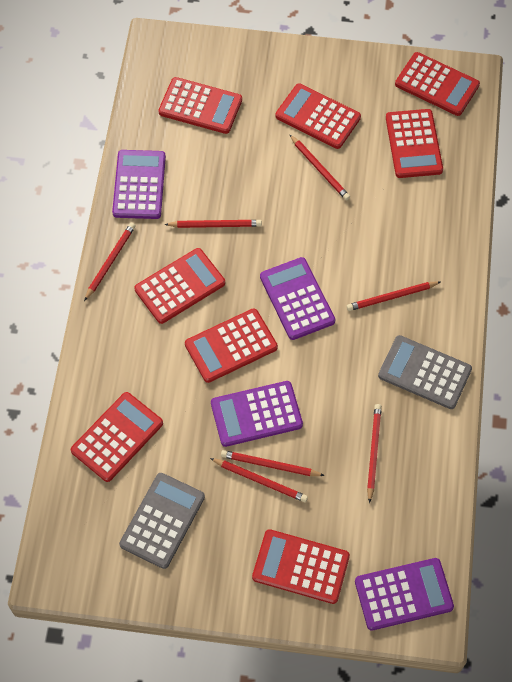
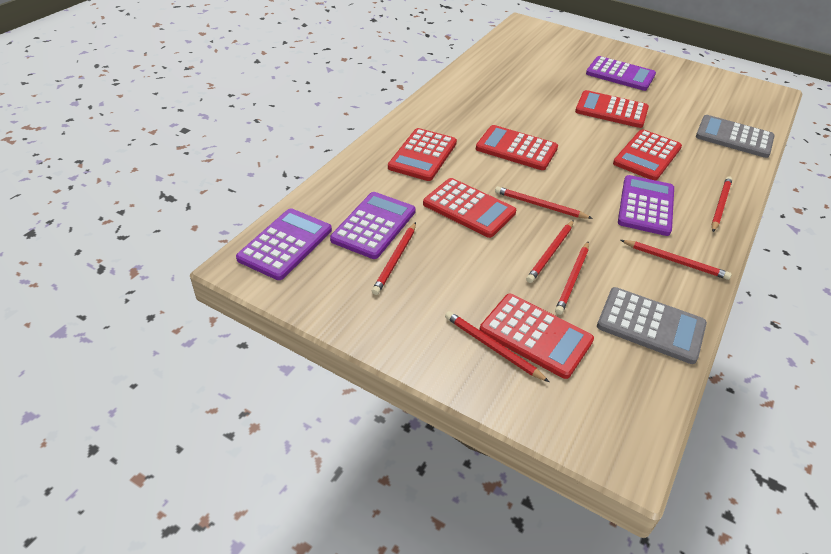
red calculator: [71,392,163,482] [134,248,225,324] [158,77,242,134] [185,308,278,383] [252,529,350,604] [275,83,361,149] [386,109,443,178] [395,52,480,116] = 8 -> [388,128,457,181] [423,178,516,238] [476,125,558,170] [479,294,594,379] [575,90,649,128] [613,129,682,181] = 6

